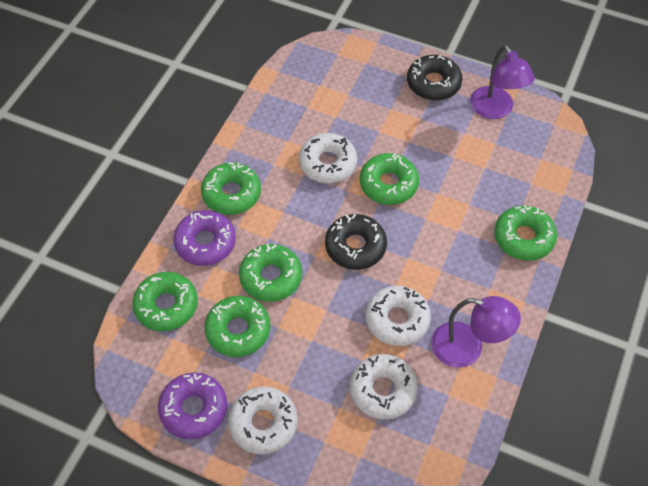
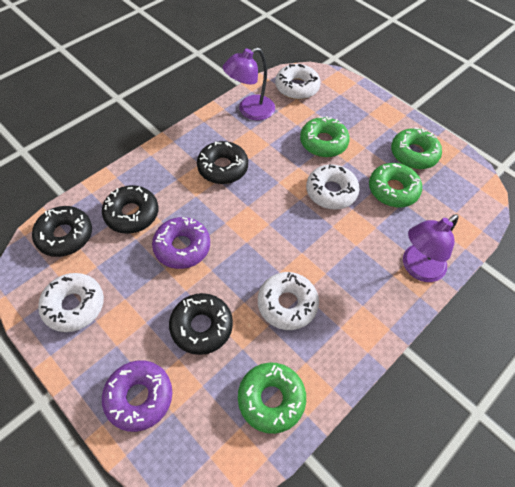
black donut: [325,214,387,270] [407,55,462,100] = 2 -> [32,206,92,257] [102,185,158,234] [169,293,233,355] [197,141,248,184] = 4
green donut: [133,272,198,331] [201,162,261,215] [204,296,270,357] [239,244,302,302] [360,153,419,205] [494,205,557,261] = 6 -> [238,362,306,434] [300,116,350,157] [369,163,422,207] [391,128,442,169] = 4

